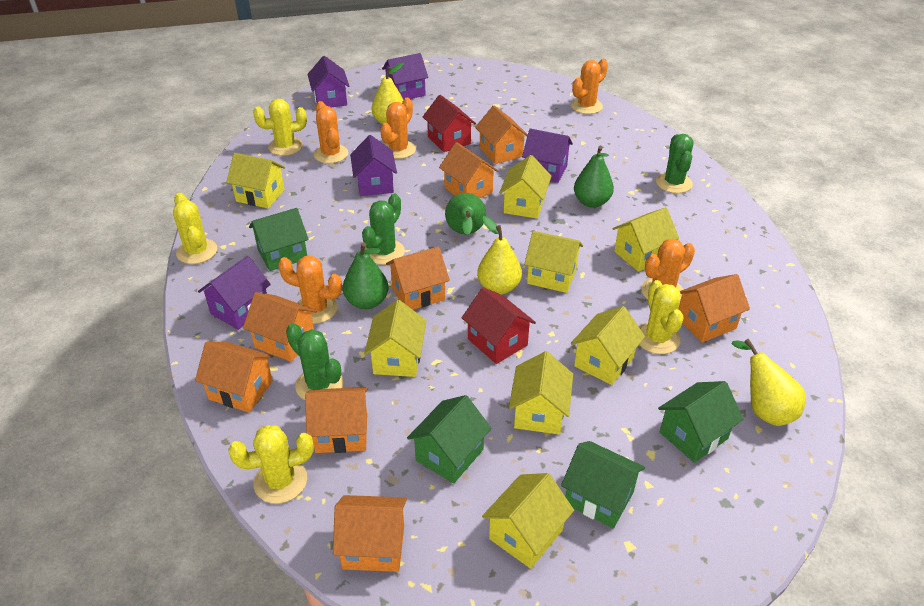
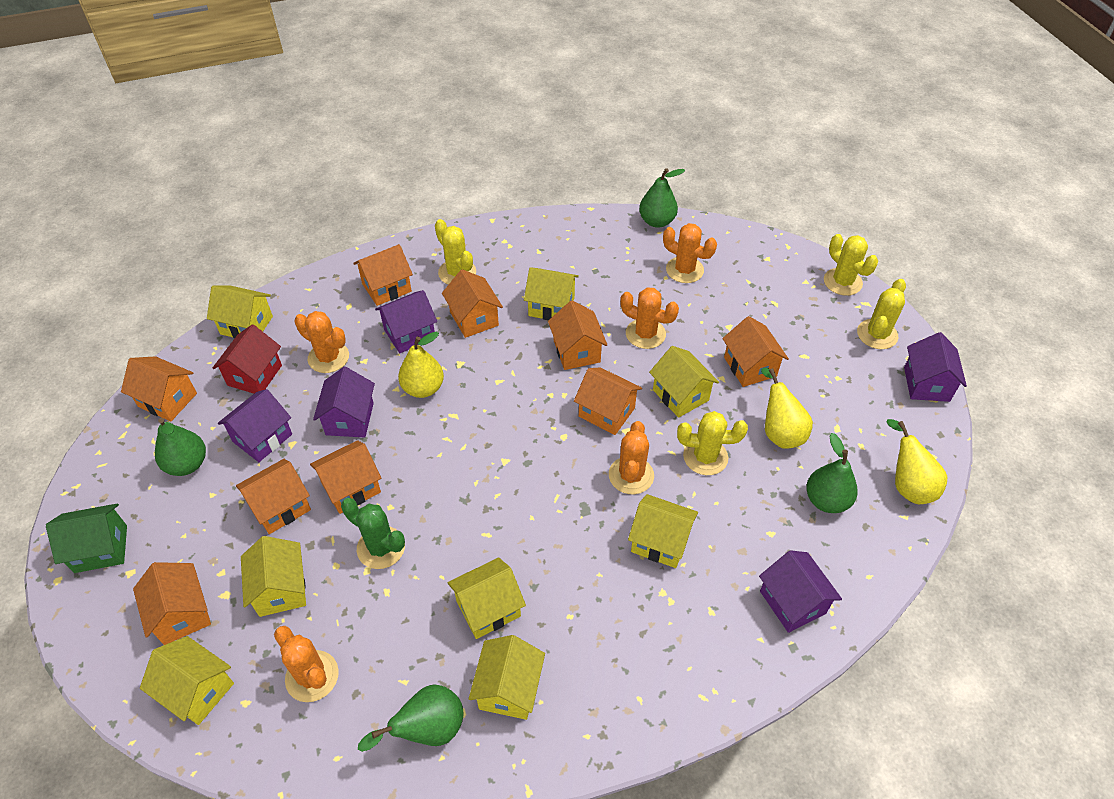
green cactus: [286,323,343,400] [362,194,405,265] [656,134,693,193] = 3 -> [341,498,405,569] = 1
green house: [249,208,309,271] [407,395,492,484] [561,441,645,528] [658,381,743,463] = 4 -> [46,504,127,573] = 1
green pear: [343,242,389,309] [445,193,486,235] [574,146,614,208] = 3 -> [155,418,206,476] [358,684,463,752] [639,168,685,228] [806,433,858,513] = 4
orange house: [195,341,273,413] [243,292,317,362] [305,387,368,453] [333,495,407,572] [386,246,450,310] [439,142,499,198] [475,105,528,164] [678,274,750,343] = 8 -> [121,356,197,421] [133,562,211,645] [236,459,311,534] [310,440,381,514] [353,244,413,306] [442,269,503,338] [548,300,607,370] [574,367,642,435] [722,316,789,387] = 9
red house: [423,95,476,152] [462,287,536,364] = 2 -> [213,324,282,394] = 1

